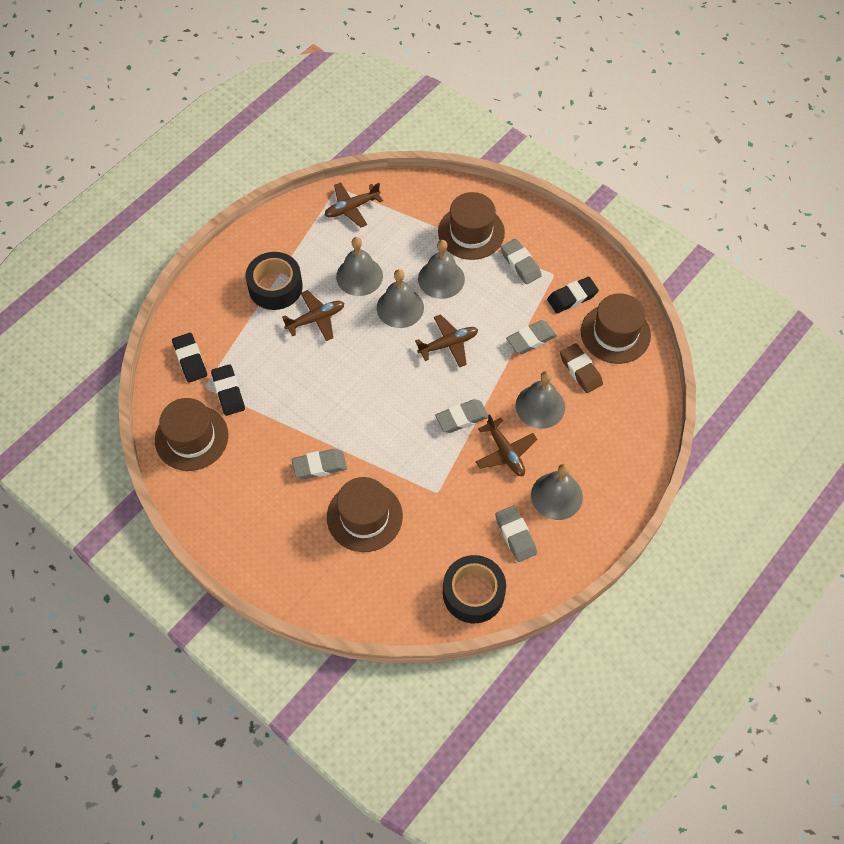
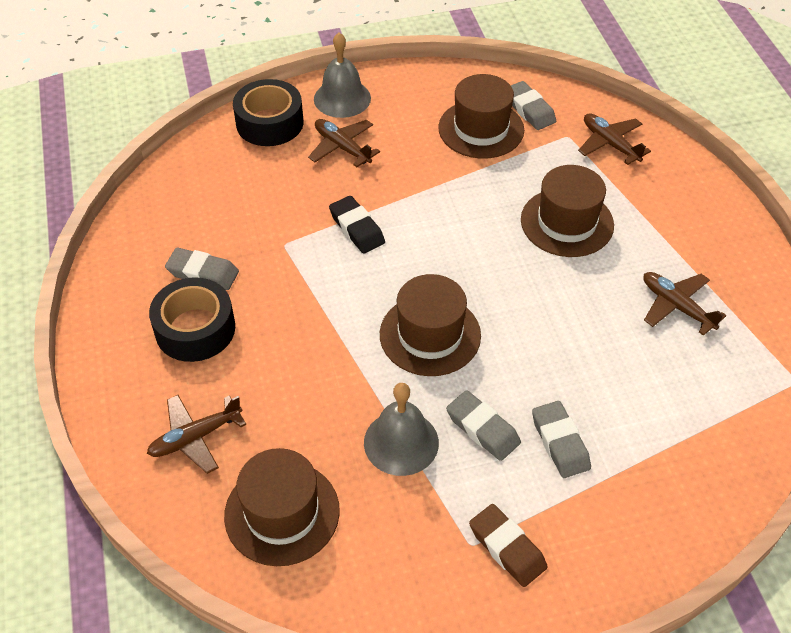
black eraser: [172,333,207,383] [211,364,245,416] [547,277,599,313] = 3 -> [329,196,385,253] = 1
grey bell: [336,237,383,296] [377,269,424,328] [418,240,465,299] [515,371,565,429] [531,464,583,520] = 5 -> [314,33,371,118] [364,383,439,476] = 2
grey eraser: [292,449,347,479] [435,399,488,433] [495,505,537,562] [501,239,542,284] [506,320,557,354] = 5 -> [165,248,239,290] [446,390,521,461] [511,81,556,130] [532,401,591,478] = 4

